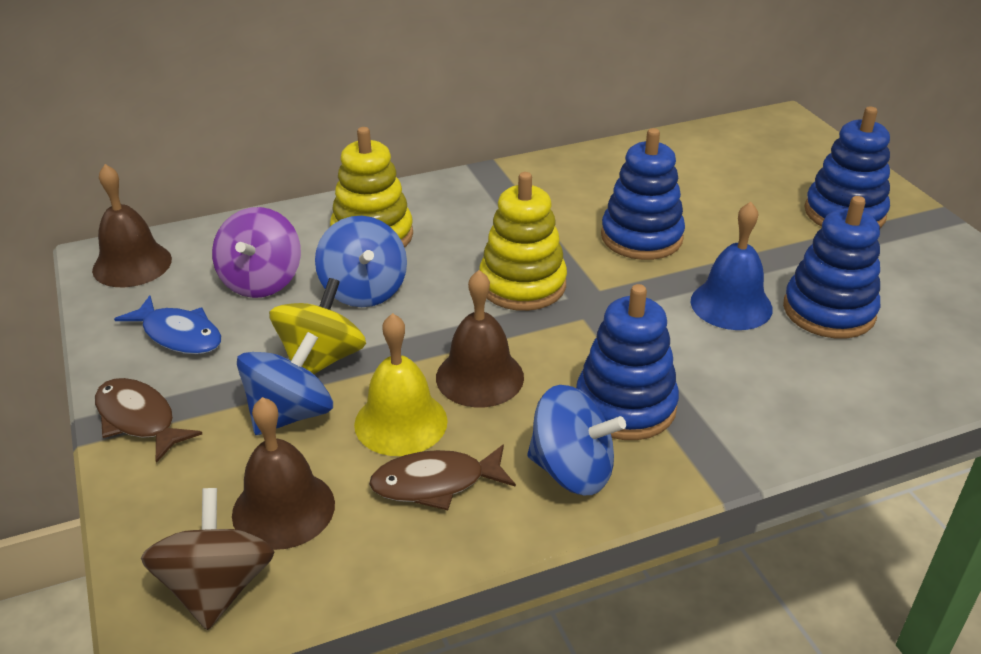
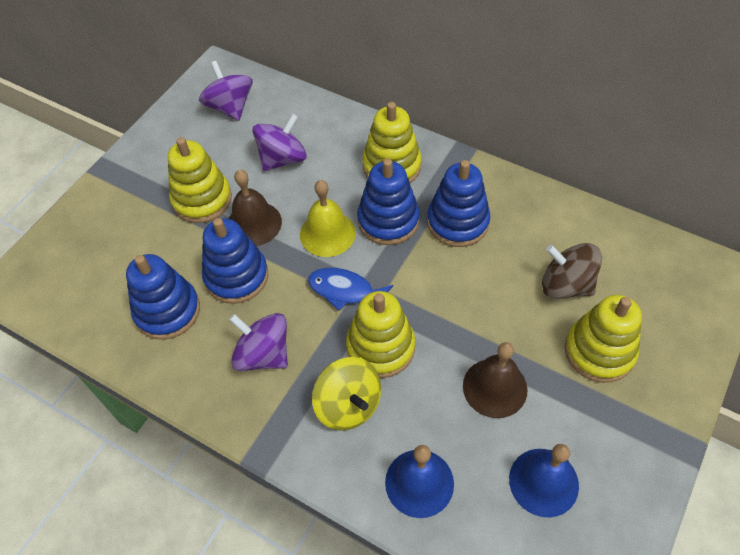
blue bell: [691,202,773,330] = 1 -> [385,445,454,518] [509,444,579,518] = 2
blue spinning top: [237,332,333,435] [315,216,407,307] [527,385,626,495] = 3 -> none = 0
brown bell: [92,164,172,287] [232,397,335,550] [436,270,524,408] = 3 -> [228,170,282,246] [463,342,527,418] = 2
brown fish: [95,378,202,463] [369,444,516,510] = 2 -> none = 0
purple spinning top: [212,207,301,298] = 1 -> [199,61,253,121] [229,313,288,371] [253,113,307,171] = 3
yellow stacking toy: [330,127,413,248] [479,172,567,311] = 2 -> [168,137,232,223] [346,291,415,378] [362,102,422,183] [565,295,642,383] = 4

